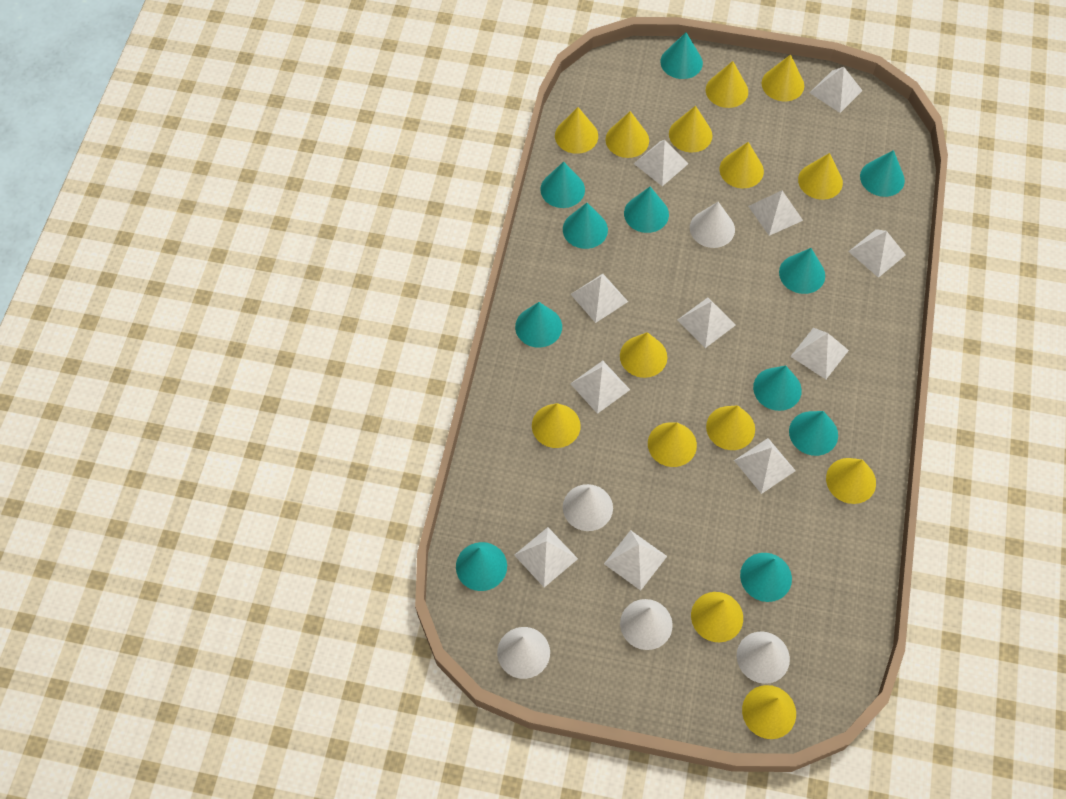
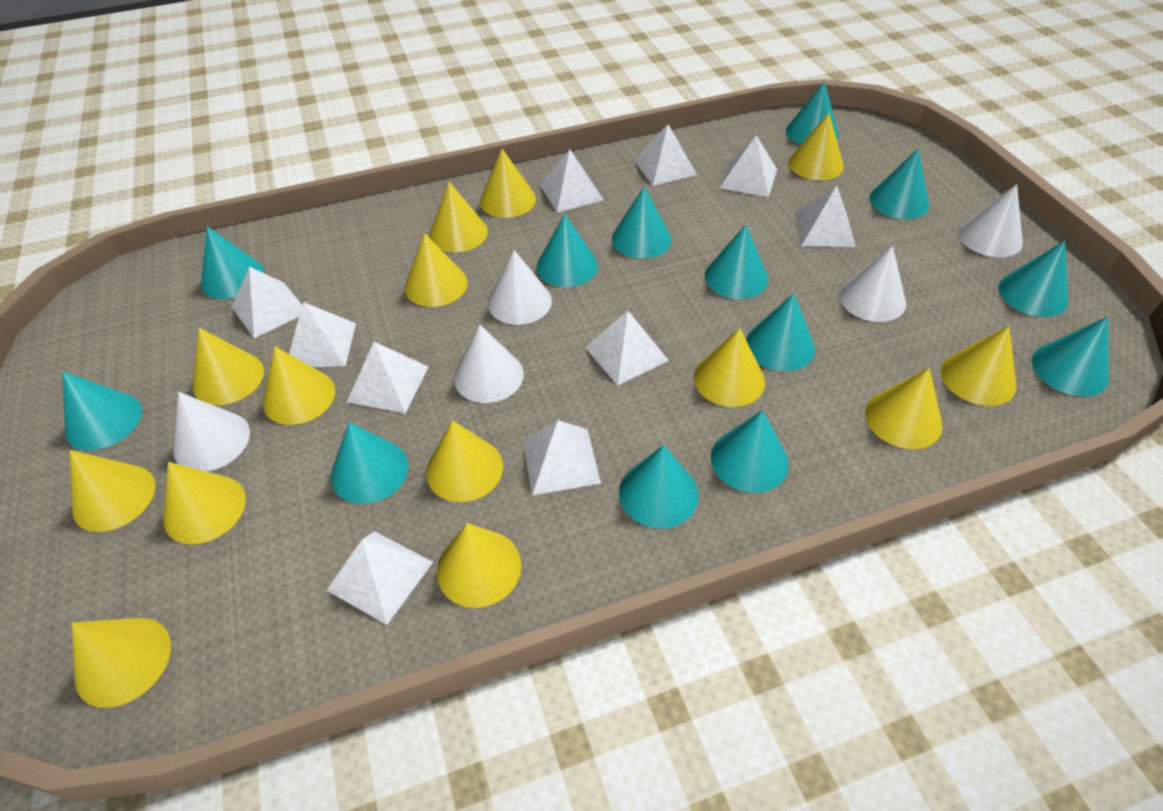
turquoise cone: [456,542,507,591] [515,302,562,348] [540,162,585,208] [563,203,608,249] [624,187,669,233] [660,32,703,79] [740,553,792,602] [753,366,802,411] [779,248,825,294] [789,411,838,456] [860,150,905,197] = 11 -> [62,371,142,450] [201,226,264,299] [331,422,408,504] [537,214,598,287] [612,187,671,259] [619,445,698,528] [705,224,768,299] [711,410,789,493] [746,293,815,371] [786,81,839,145] [869,148,929,219] [998,241,1068,317] [1031,316,1109,396] = 13
white pyramid: [514,527,578,587] [570,361,630,414] [571,274,628,323] [604,530,667,591] [634,140,689,186] [678,297,736,348] [734,438,796,494] [748,190,803,236] [790,328,849,379] [810,67,863,113] [848,229,906,278] = 11 -> [232,267,302,338] [289,302,356,367] [327,531,433,625] [347,342,428,413] [523,420,601,495] [540,149,603,212] [585,311,669,385] [634,124,697,186] [719,135,777,197] [795,185,856,247] = 10

